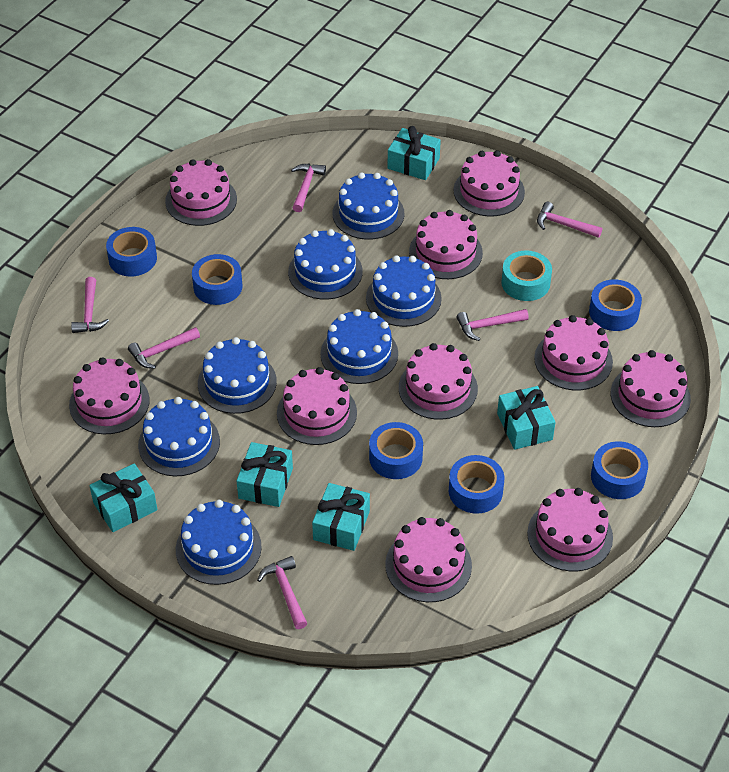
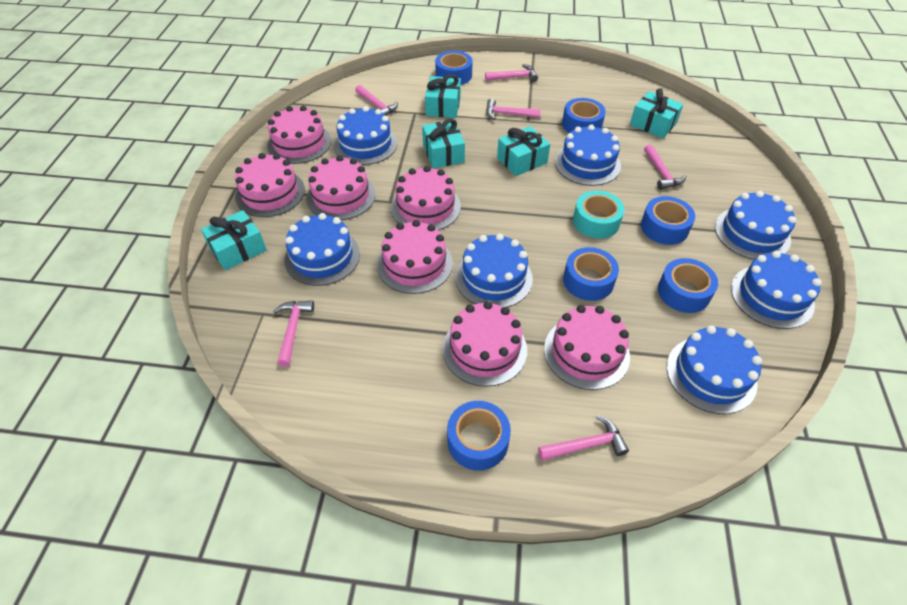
pink cake: [69,357,149,435] [165,159,237,226] [277,367,357,445] [385,517,472,602] [399,343,478,420] [409,210,483,279] [454,150,525,217] [527,488,613,571] [534,315,613,390] [611,350,691,427] = 10 -> [235,153,305,217] [267,106,331,164] [306,155,376,220] [377,220,453,294] [391,166,461,231] [443,301,527,387] [544,305,630,390] = 7

